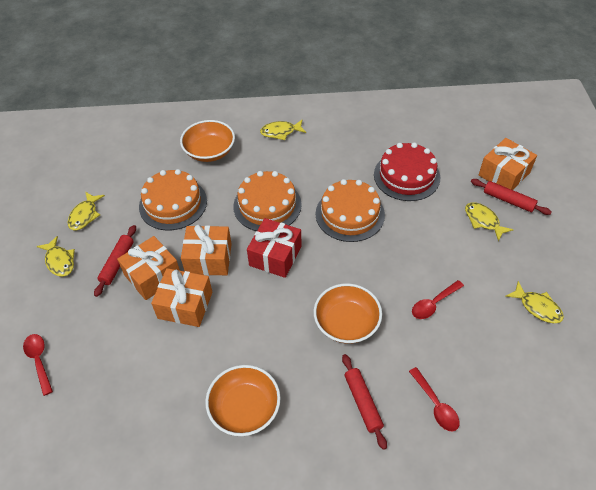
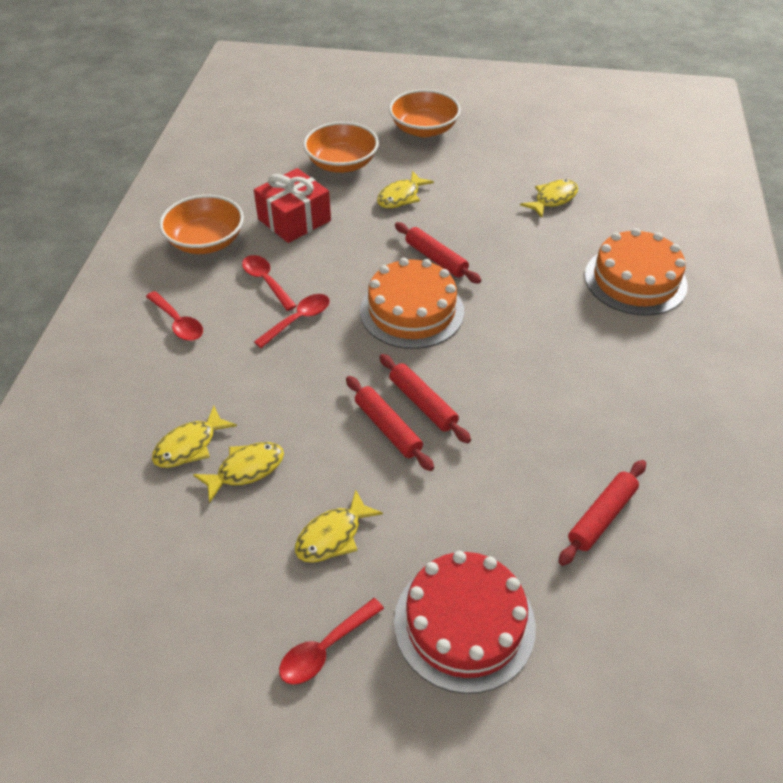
orange cake: [139,169,207,230] [233,171,302,231] [315,179,385,242] = 3 -> [360,258,464,349] [585,228,688,316] = 2
orange gift: [117,236,180,300] [151,268,213,327] [181,225,232,275] [479,138,537,190] = 4 -> none = 0
red rolling pin: [94,225,136,297] [342,354,387,450] [471,179,551,215] = 3 -> [346,376,434,471] [379,354,471,443] [395,222,481,284] [558,460,646,566] = 4
red spoon: [23,334,53,396] [409,367,459,432] [412,280,464,319] = 3 -> [146,291,203,341] [242,255,297,311] [254,294,330,348] [279,598,384,685] = 4

